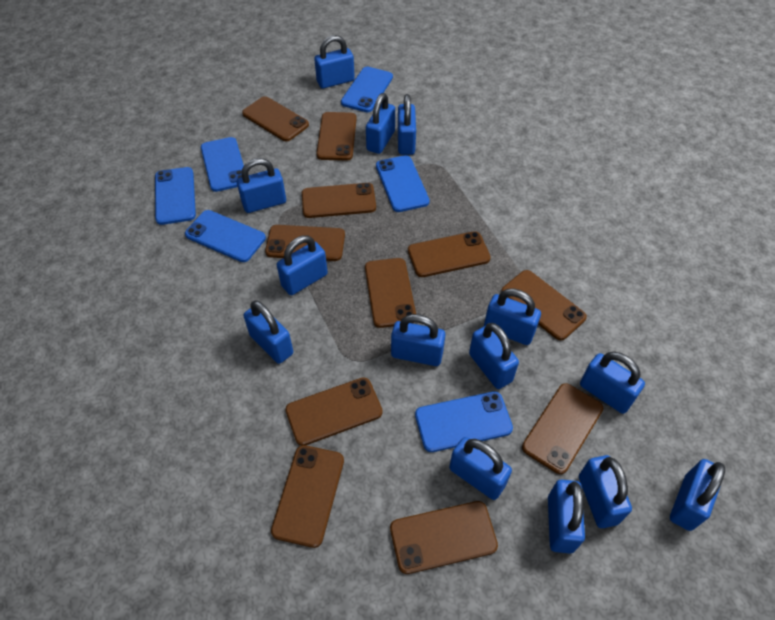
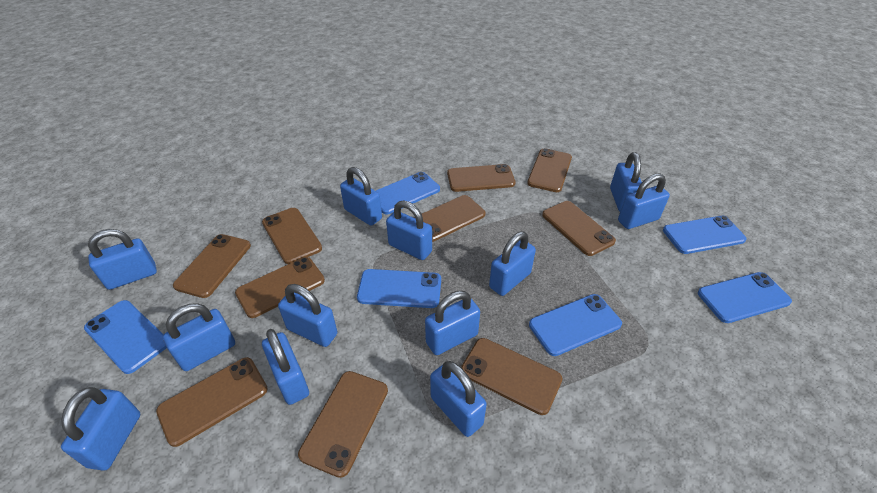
blue padlock: [237,158,286,213] [244,300,293,364] [277,235,328,295] [314,35,355,89] [366,93,395,154] [391,314,445,366] [398,94,416,155] [449,437,512,500] [469,323,519,389] [484,288,541,345] [548,479,585,554] [579,455,632,528] [580,352,645,414] [670,459,725,531] = 14 -> [61,387,140,471] [88,229,157,290] [163,303,235,371] [262,329,309,405] [278,284,337,347] [340,167,382,226] [386,201,432,260] [425,291,480,355] [430,361,487,437] [489,232,536,296] [610,152,642,211] [618,174,670,229] = 12
brown phone: [242,96,309,141] [265,225,345,261] [271,445,344,548] [285,377,383,446] [302,183,376,218] [316,112,357,161] [365,258,416,328] [390,501,498,574] [408,231,491,277] [501,270,587,340] [522,383,603,474] = 11 -> [156,357,268,447] [173,234,251,298] [235,257,325,318] [262,208,322,264] [298,371,388,478] [413,195,485,242] [447,164,515,192] [461,338,563,415] [527,148,572,192] [542,201,616,256] = 10

